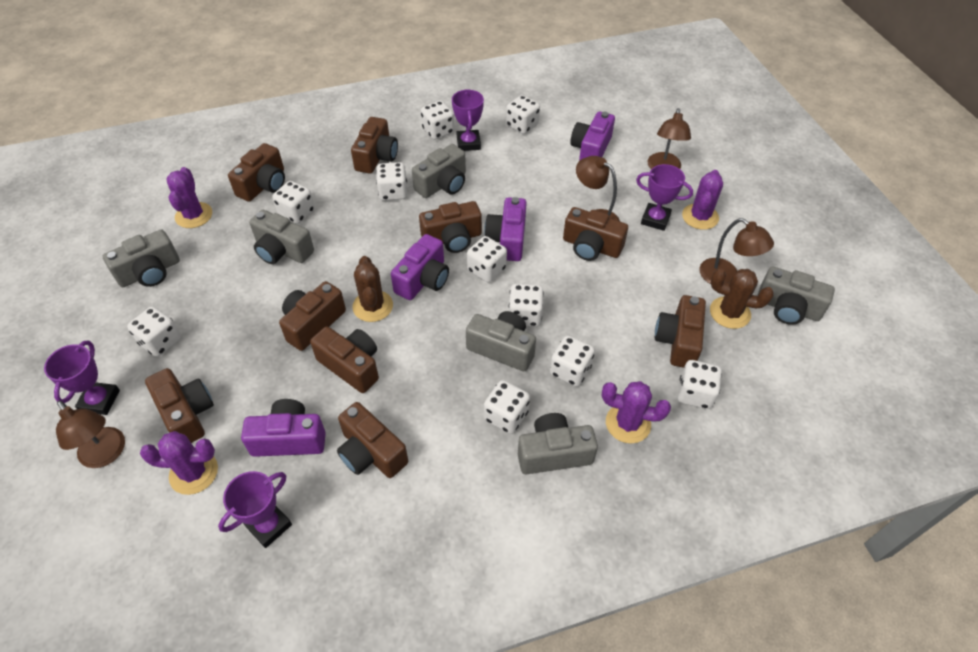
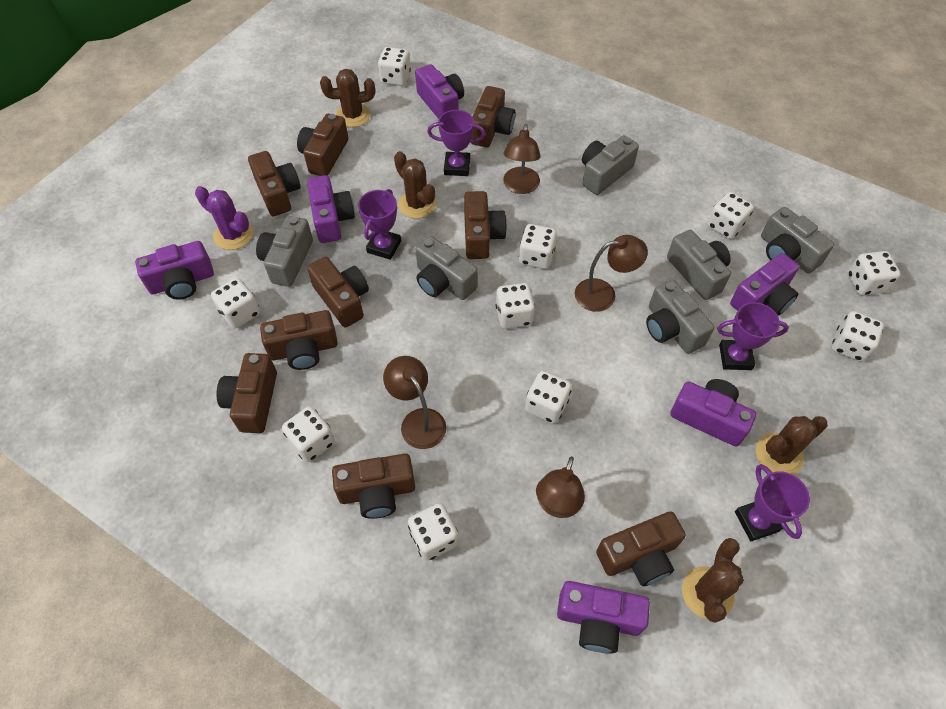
brown cactus: [352,256,393,322] [710,269,774,329] = 2 -> [320,69,375,127] [394,151,436,219] [682,538,744,623] [756,416,828,475] = 4
purple cactus: [140,431,218,495] [166,167,212,228] [602,381,671,443] [682,170,723,230] = 4 -> [195,186,253,250] = 1
purple camera: [241,399,326,457] [391,234,449,300] [484,197,526,261] [570,111,615,161] = 4 -> [135,241,214,300] [307,175,355,243] [415,64,464,119] [557,581,650,653] [670,379,756,447] [730,253,799,315] = 6

